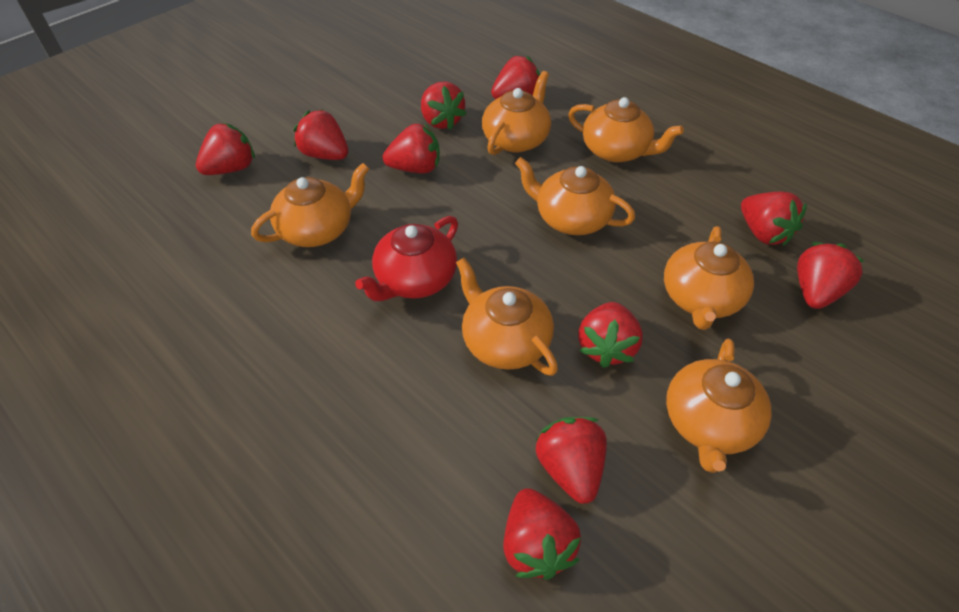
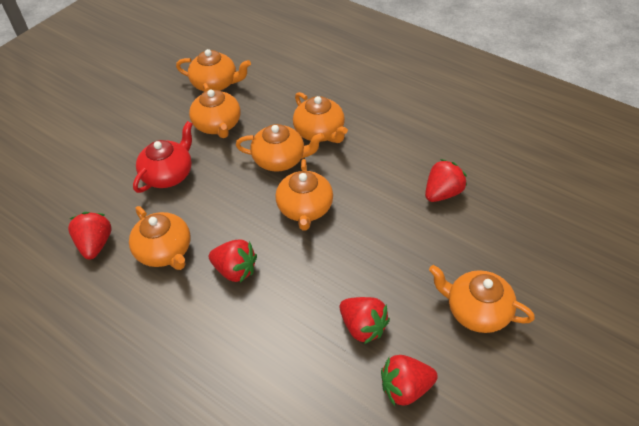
red strawberry: [196,123,255,175] [294,110,348,160] [383,123,440,174] [421,82,466,130] [491,56,540,99] [503,488,581,580] [535,417,607,504] [578,302,643,368] [741,192,807,246] [797,242,864,309] = 10 -> [68,212,112,260] [209,239,257,283] [340,297,390,344] [381,355,438,406] [425,159,467,202] = 5

